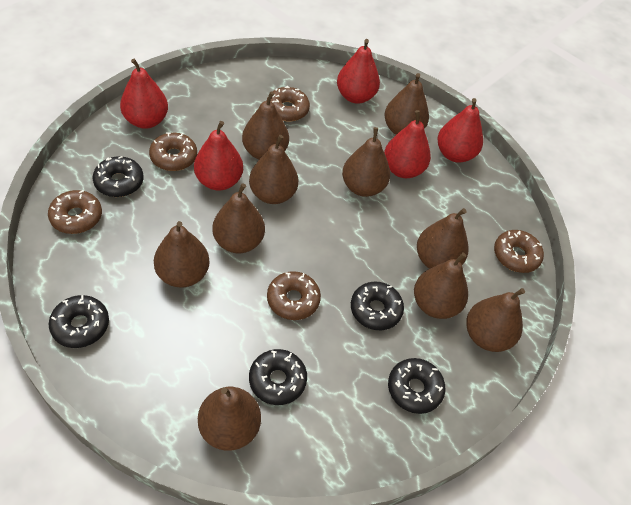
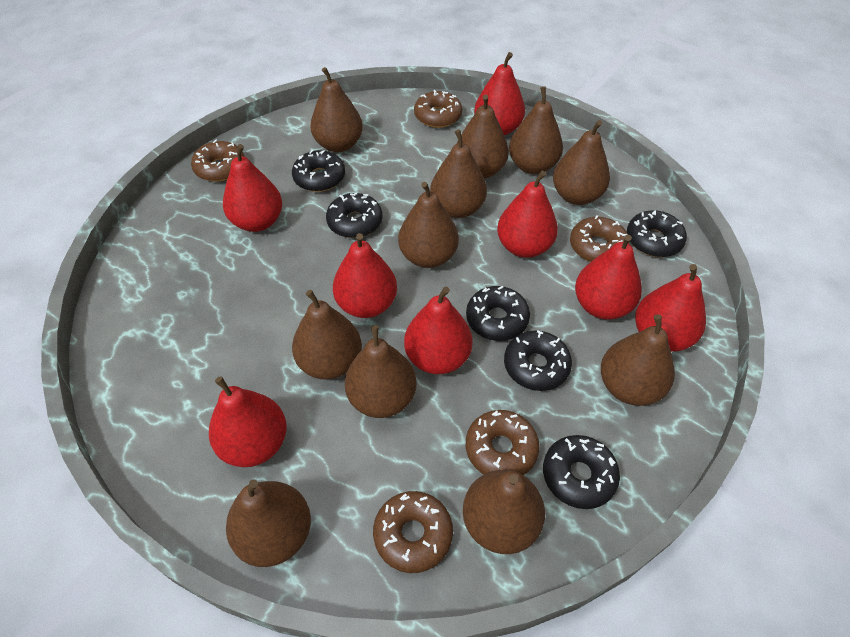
black donut: [49,295,109,348] [93,156,143,197] [249,349,307,405] [351,282,404,330] [388,358,445,414] = 5 -> [292,150,345,192] [326,193,383,238] [466,286,530,341] [504,330,572,391] [543,435,620,509] [627,210,687,257] = 6
brown pear: [154,221,210,288] [198,387,261,451] [212,183,265,253] [242,92,289,159] [249,135,299,204] [342,127,390,197] [384,73,429,135] [414,252,468,319] [417,208,469,269] [466,288,525,352] = 10 -> [226,479,311,567] [292,290,362,380] [310,67,363,152] [345,325,417,418] [398,182,459,268] [430,129,487,218] [457,95,509,178] [463,470,545,554] [509,86,563,174] [553,120,610,205] [601,314,675,406] = 11
red pear: [120,58,168,129] [194,121,243,190] [337,39,380,104] [384,110,431,178] [437,98,483,163] = 5 -> [209,376,287,467] [223,144,282,232] [333,233,397,318] [404,287,473,374] [474,52,525,135] [497,171,558,258] [575,235,642,320] [635,264,706,352] = 8

